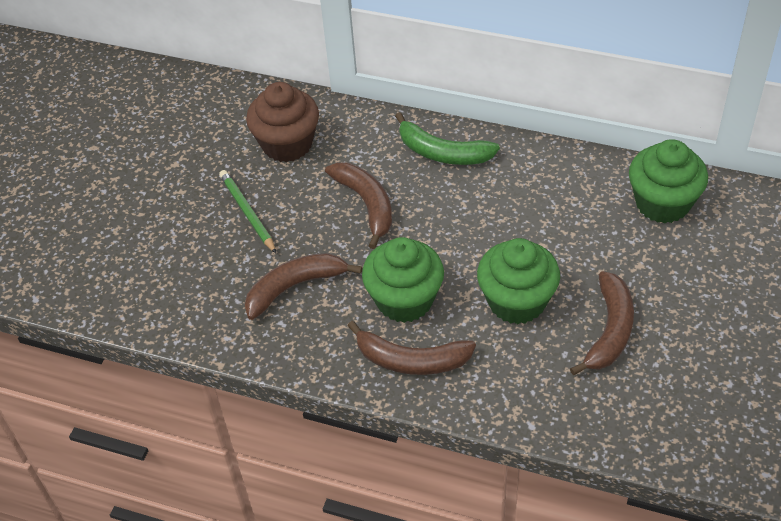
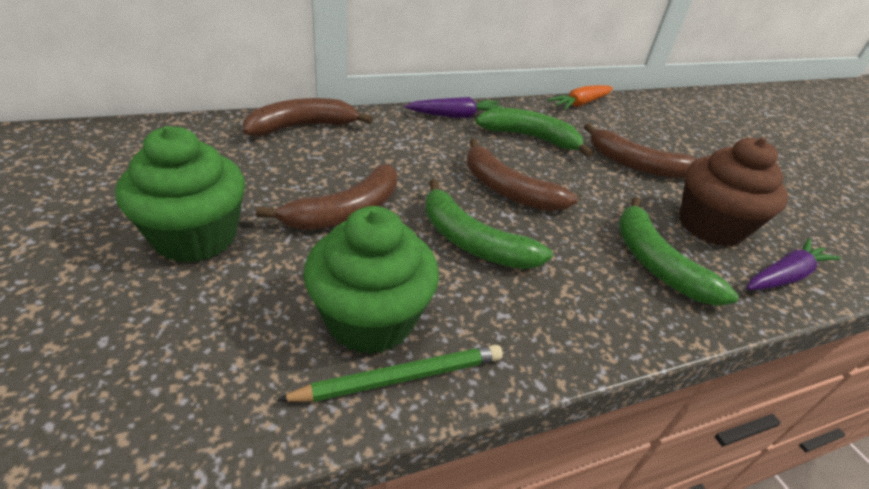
green banana: [395,112,500,165] = 1 -> [425,179,553,269] [475,108,593,157] [618,197,739,306] = 3
green cupcake: [362,237,444,323] [477,238,560,324] [629,139,708,224] = 3 -> [115,126,245,263] [303,206,439,354] = 2
orange carrot: none = 0 -> [547,85,613,110] = 1
purple carrot: none = 0 -> [405,97,502,118] [747,238,841,290] = 2

